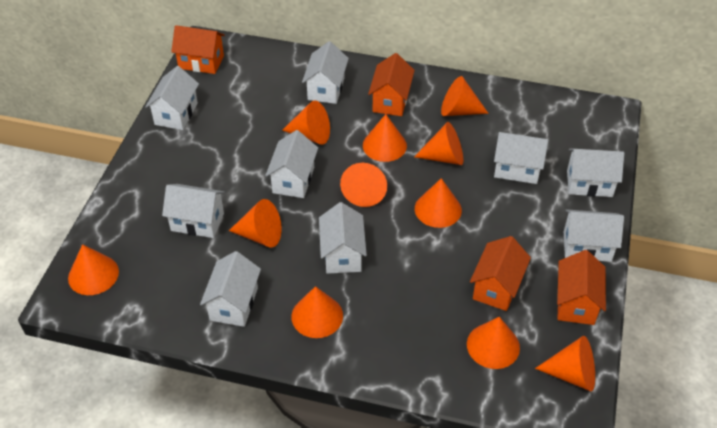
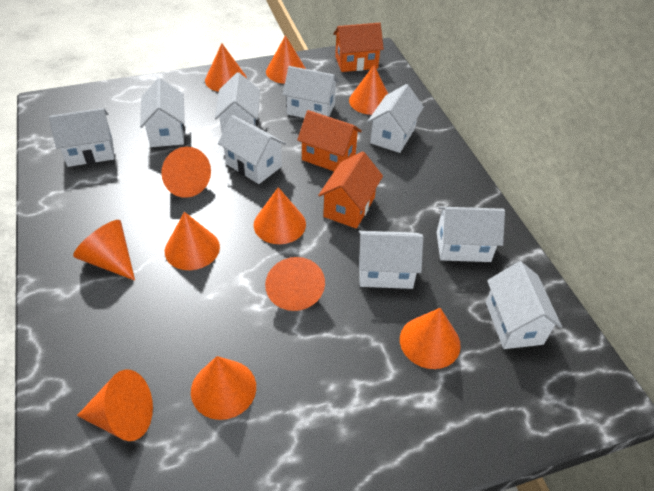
orange house: [171,25,225,74] [368,53,415,116] [470,236,531,311] [557,250,606,325] = 4 -> [297,110,362,171] [318,151,383,229] [333,23,384,72] = 3

